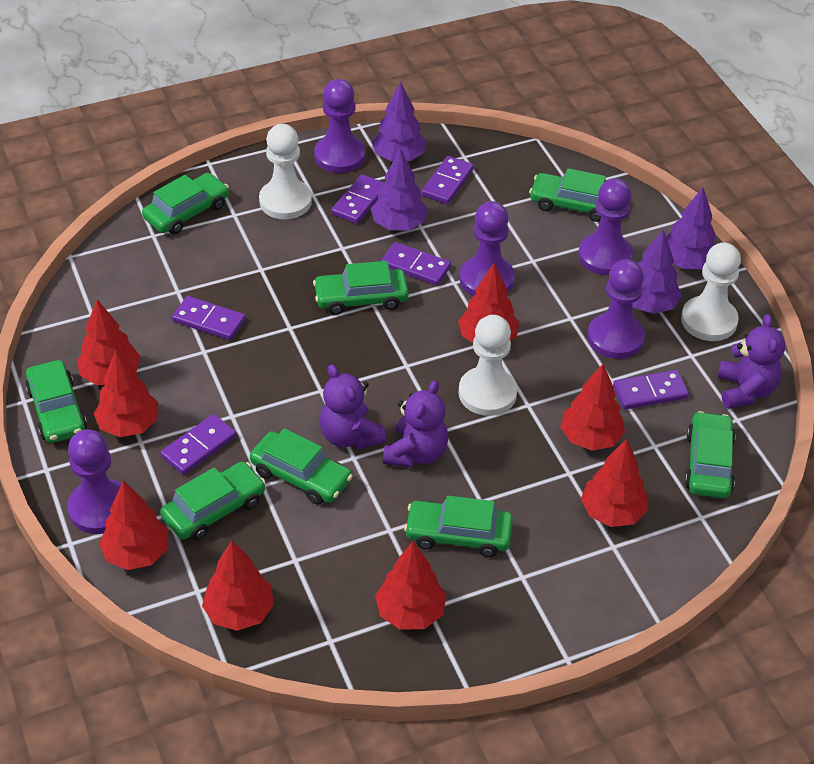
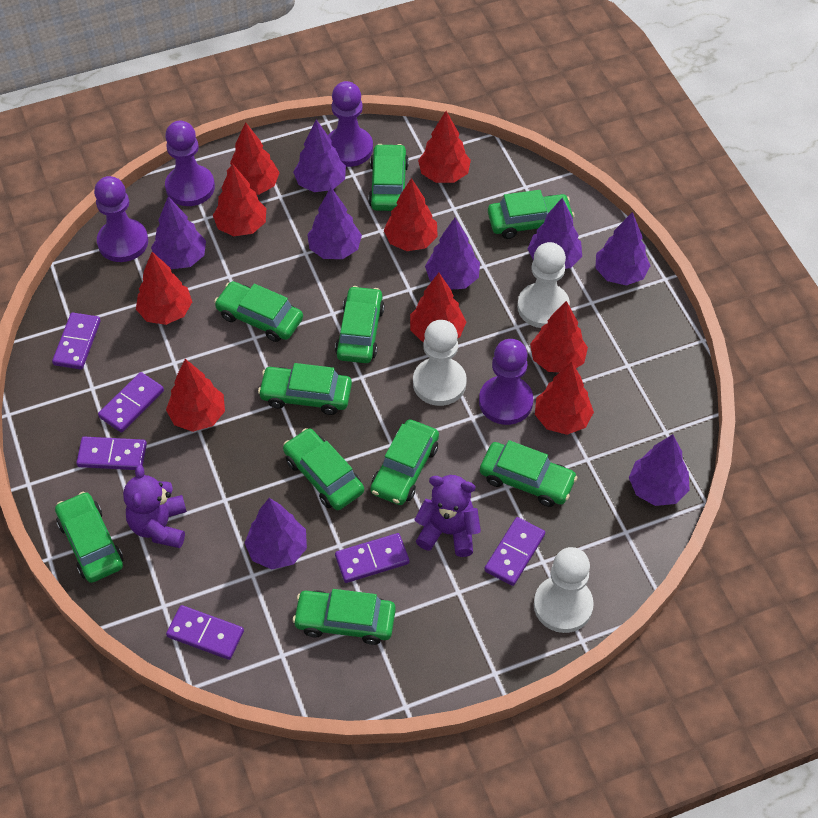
green car: [25,360,87,443] [142,173,229,234] [160,461,266,541] [250,428,353,505] [313,261,409,315] [404,496,513,557] [529,168,606,222] [685,411,736,498] = 8 -> [55,492,123,583] [214,281,303,342] [258,363,352,415] [283,428,364,510] [293,589,396,645] [335,286,384,363] [369,144,409,211] [370,419,439,505] [480,440,577,507] [488,190,575,239] = 10
purple pawn: [67,429,121,534] [314,79,365,173] [460,201,515,296] [578,178,633,275] [587,259,645,359] = 5 -> [94,176,148,262] [165,121,215,206] [328,81,373,167] [479,339,533,425] = 4
purple teddy bear: [319,364,386,449] [383,380,448,468] [717,314,785,409] = 3 -> [123,465,187,548] [414,475,481,557] = 2
purple tree: [371,149,428,230] [372,82,427,162] [632,229,682,314] [666,187,716,269] = 4 -> [151,196,206,269] [245,498,307,569] [293,120,346,192] [307,187,362,259] [425,218,480,290] [528,198,582,269] [595,212,651,285] [629,434,689,506] = 8
red tree: [77,299,140,385] [94,350,158,437] [99,480,168,570] [202,541,274,631] [375,541,446,630] [458,263,519,343] [560,364,625,451] [581,439,648,527] = 8 -> [136,252,192,325] [166,359,225,432] [213,163,266,236] [227,122,280,195] [384,178,438,251] [410,273,466,343] [418,111,471,183] [530,301,588,372] [535,362,594,435] = 9

